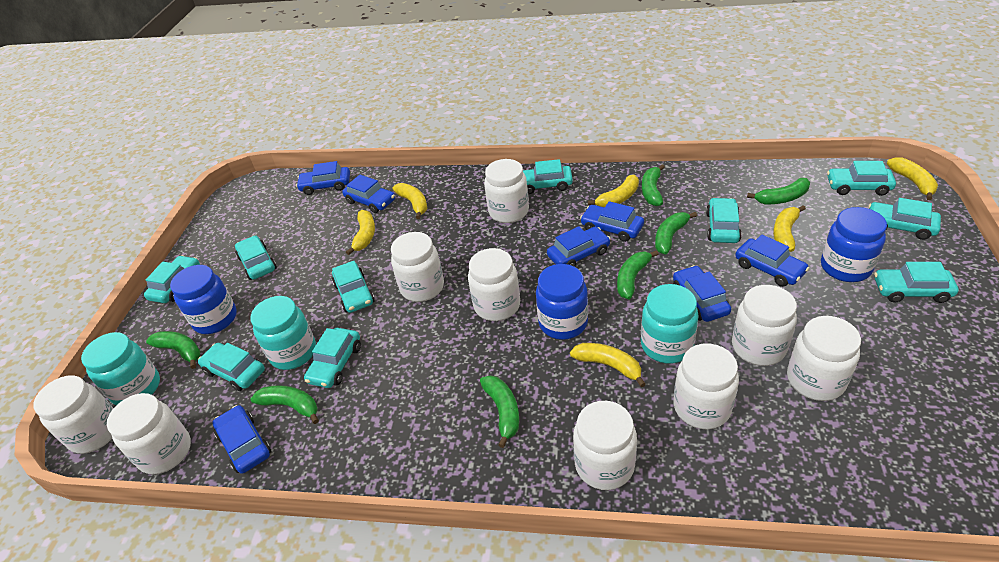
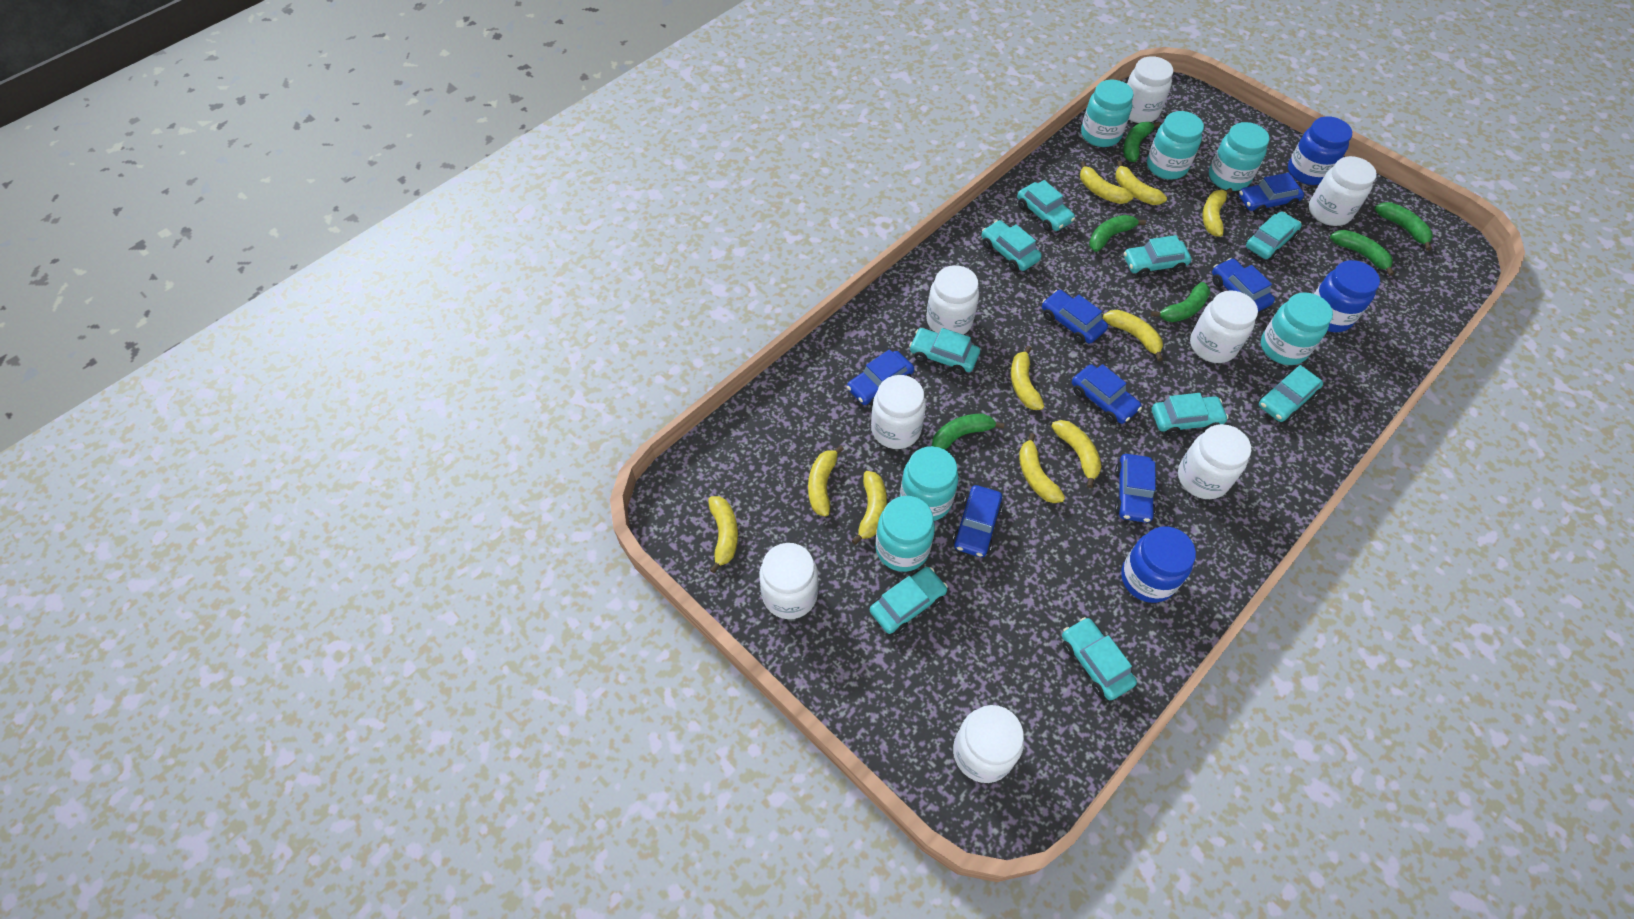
green banana: [146,331,200,369] [251,385,319,424] [480,375,519,448] [617,250,659,299] [642,164,665,206] [655,212,697,254] [747,178,810,205] = 7 -> [932,414,1005,450] [1089,215,1146,252] [1123,122,1160,162] [1151,282,1210,322] [1330,230,1394,276] [1374,202,1433,250] = 6
turquoise car: [144,255,200,303] [198,343,265,391] [235,235,277,280] [304,328,361,388] [332,261,375,313] [523,159,573,194] [706,198,742,243] [827,161,896,196] [869,198,941,240] [874,262,959,303] = 10 -> [870,567,948,634] [909,328,980,375] [982,220,1042,271] [1017,180,1075,231] [1062,617,1137,700] [1124,235,1191,278] [1152,393,1228,436] [1245,212,1302,260] [1258,365,1323,423] = 9
turquoise jar: [81,332,160,405] [250,296,316,370] [641,284,699,364] = 3 -> [876,496,935,572] [900,446,959,521] [1081,80,1133,147] [1147,111,1204,180] [1209,122,1269,191] [1261,292,1333,365] = 6
white jar: [33,375,113,454] [107,393,191,474] [391,232,444,302] [468,248,520,321] [484,159,529,223] [573,401,637,490] [673,343,739,429] [732,285,797,366] [787,316,861,401] = 9 -> [759,543,818,619] [871,375,926,449] [926,265,979,335] [953,705,1024,783] [1127,56,1173,123] [1178,424,1251,499] [1190,290,1258,363] [1309,156,1377,226] = 8
yellow banana: [346,210,375,255] [393,183,427,219] [570,343,646,387] [588,175,639,208] [773,205,806,252] [887,157,938,200] = 6 -> [708,496,738,573] [808,445,844,517] [852,471,887,545] [1011,346,1044,410] [1019,433,1065,503] [1051,420,1102,488] [1080,161,1133,204] [1103,310,1163,361] [1115,161,1167,205] [1202,188,1232,237] = 10

